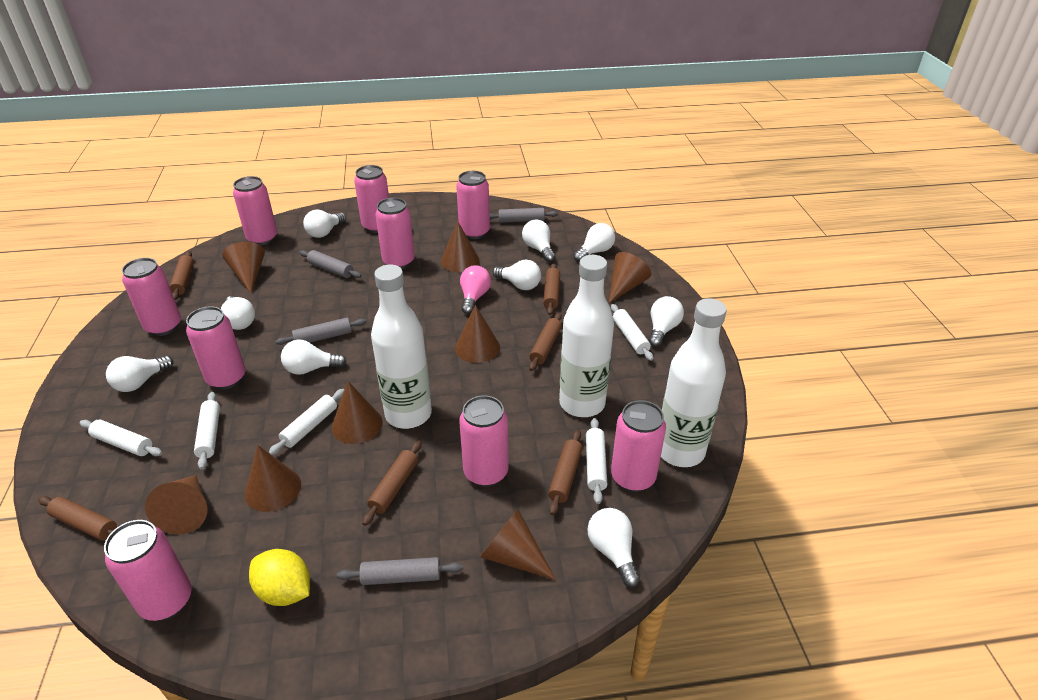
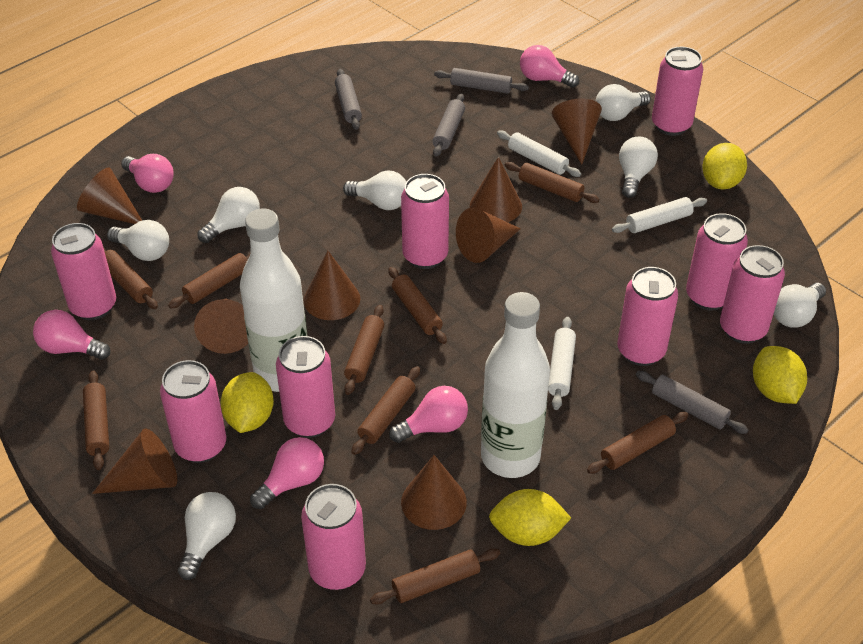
brown rolling pin: [38,496,117,541] [170,251,194,300] [362,441,421,526] [529,313,562,371] [543,263,560,315] [548,430,583,515] = 6 -> [83,370,109,470] [103,247,158,309] [168,253,250,309] [344,305,384,395] [351,366,420,455] [370,548,500,605] [388,267,447,344] [505,162,599,203] [587,412,688,474] = 9
pink light bulb: [460,265,491,314] = 1 -> [33,310,110,360] [121,154,174,193] [250,437,324,509] [389,386,468,443] [520,45,579,88] = 5
white bottle: [371,264,432,429] [559,255,614,417] [661,298,727,467] = 3 -> [240,209,308,392] [481,292,550,478] = 2
white light bulb: [106,355,174,392] [221,296,255,330] [281,340,347,375] [303,210,346,238] [493,260,541,290] [522,219,555,262] [573,223,615,262] [587,508,640,587] [649,296,684,347] = 9 -> [107,220,169,261] [178,492,236,580] [198,187,260,243] [343,170,406,210] [596,84,651,121] [619,137,658,198] [774,283,826,328] = 7
white rolling pin: [80,419,162,456] [194,392,220,470] [269,389,344,455] [586,418,607,504] [611,304,653,361] = 5 -> [497,130,581,177] [548,317,576,410] [612,197,707,233] = 3
yellow lemon: [249,549,310,606] = 1 -> [221,372,274,433] [489,489,571,546] [702,143,747,189] [753,346,807,404] = 4

